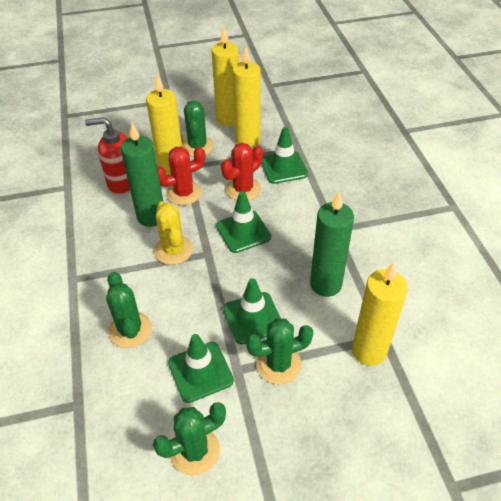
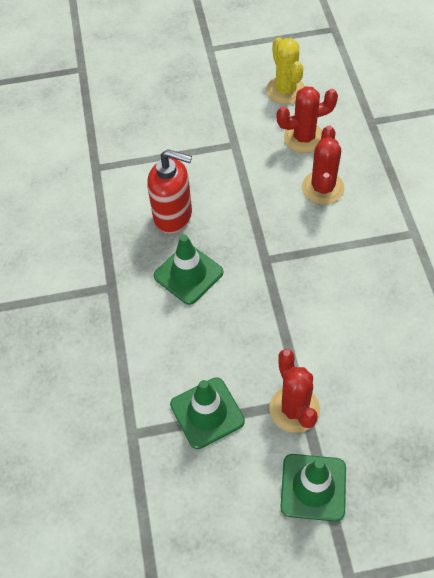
green cactus: [106,272,152,348] [153,402,226,476] [182,100,214,157] [246,318,314,384] = 4 -> none = 0
green candle: [121,123,163,227] [310,192,354,297] = 2 -> none = 0
green traffic cone: [168,334,234,403] [216,191,271,253] [223,278,281,344] [261,127,308,184] = 4 -> [154,235,223,305] [170,377,245,449] [280,454,346,522] = 3
red cactus: [157,146,205,205] [221,143,263,201] = 2 -> [269,349,320,433] [277,86,338,153] [302,126,345,205] = 3
yellow candle: [146,74,182,175] [212,27,239,126] [232,47,261,147] [352,262,408,366] = 4 -> none = 0

